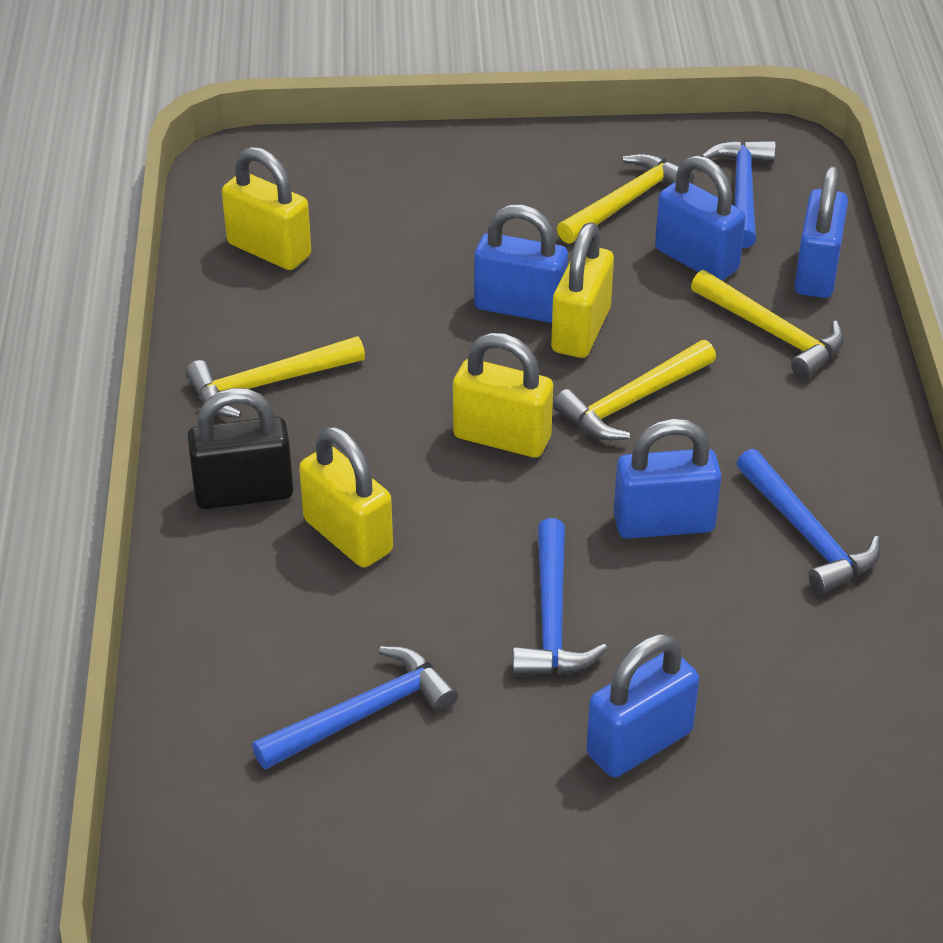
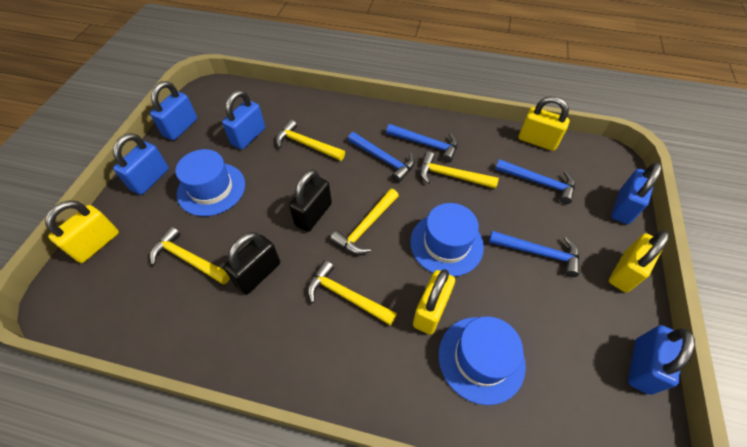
black padlock: [187,388,294,509] = 1 -> [224,232,280,294] [289,169,332,232] = 2
blue hat: none = 0 -> [176,149,245,216] [410,203,484,277] [438,316,526,405] = 3
yellow hammer: [185,336,365,418] [553,340,716,441] [557,153,695,244] [691,270,844,379] = 4 -> [150,227,230,284] [276,119,345,161] [308,260,397,326] [330,189,399,254] [420,152,499,189] = 5

